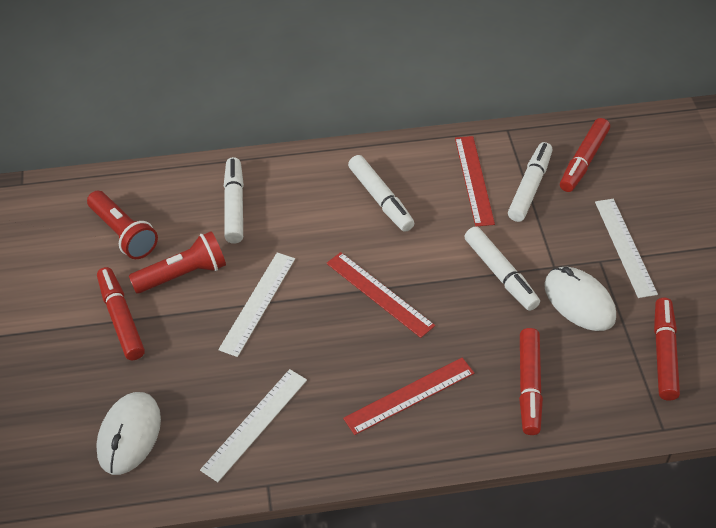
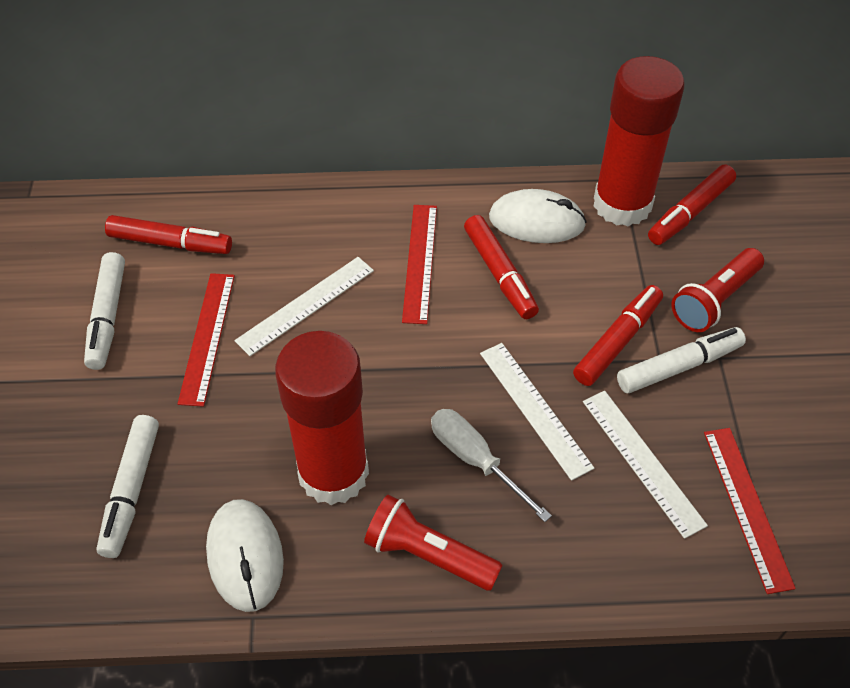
red glue stick: none = 0 -> [275,331,369,505] [593,56,685,226] = 2
white marker: [224,157,244,244] [348,155,414,232] [464,226,540,311] [508,142,552,222] = 4 -> [84,252,125,370] [96,415,159,558] [617,327,746,393] = 3
white screwdriver: none = 0 -> [431,409,552,522] = 1

